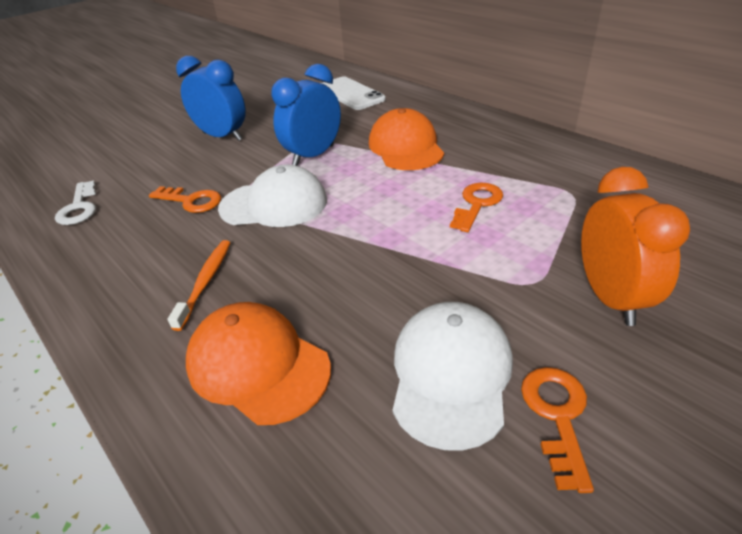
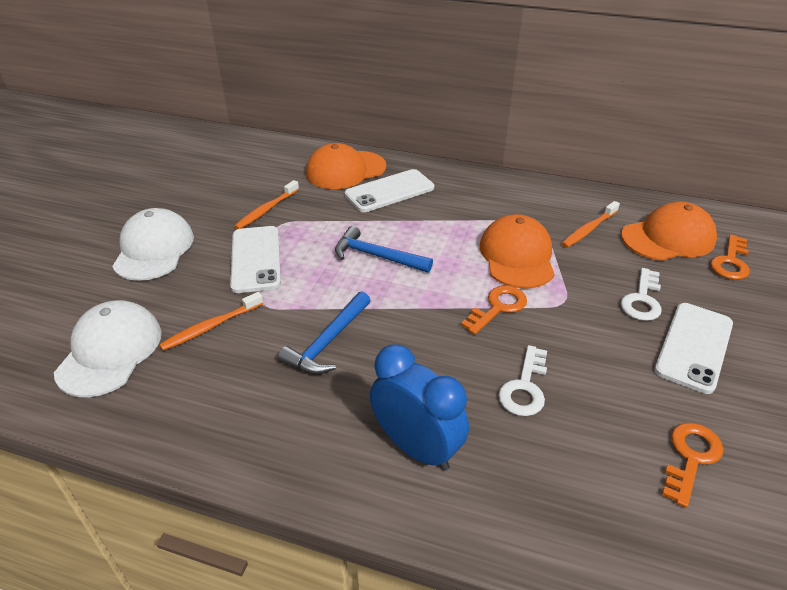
blue clock: [176,56,246,141] [272,64,341,166] = 2 -> [370,344,469,471] = 1
blue hammer: none = 0 -> [278,291,371,374] [335,226,433,273] = 2
orange cap: [186,302,331,425] [369,108,444,170] = 2 -> [306,143,386,189] [480,214,555,289] [621,202,717,261] = 3
orange clock: [581,167,690,326] = 1 -> none = 0
orange toothbrush: [167,240,231,331] = 1 -> [159,292,263,351] [234,180,299,229] [561,201,620,248] = 3
white key: [55,180,96,225] = 1 -> [499,345,547,416] [621,268,662,321] = 2
white phone: [321,76,386,110] = 1 -> [230,226,281,293] [345,169,434,212] [654,303,733,394] = 3

